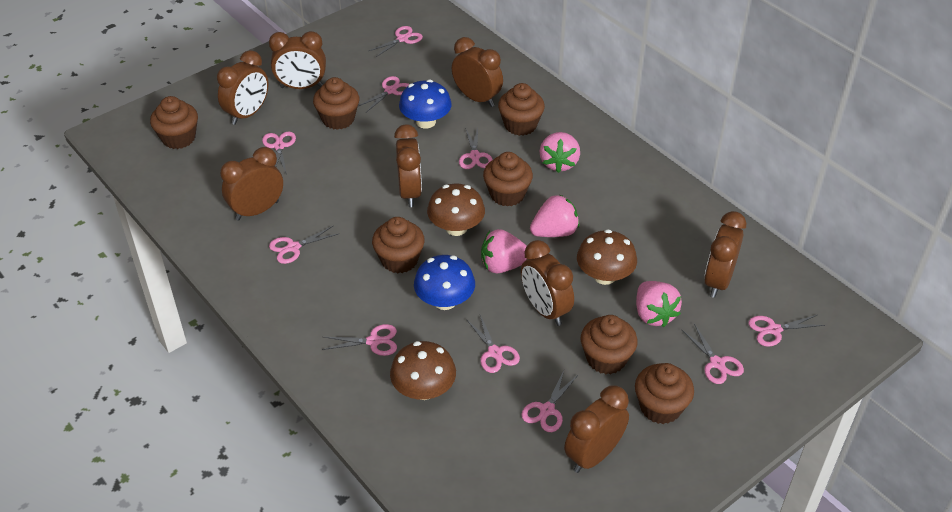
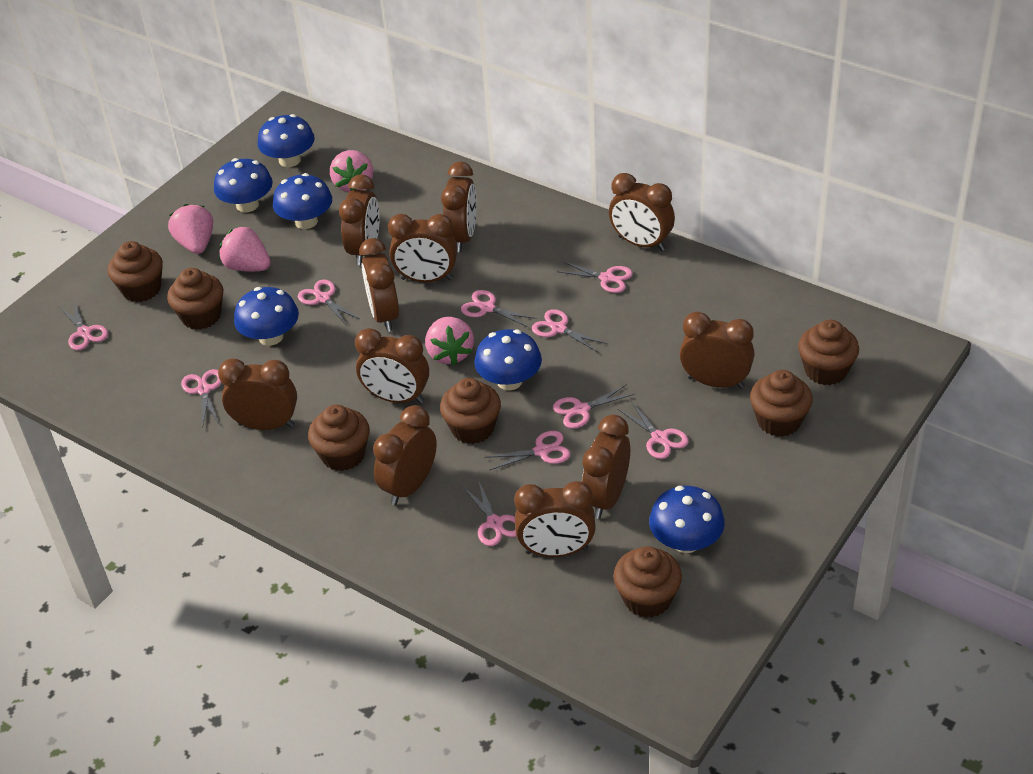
blue mushroom: [399,80,452,128] [414,255,475,310] = 2 -> [214,158,273,212] [234,287,299,346] [257,114,315,167] [273,173,332,229] [474,329,542,390] [649,486,725,553] = 6
brown clock: [217,50,269,125] [220,147,283,221] [269,31,326,89] [394,124,422,207] [452,37,503,107] [521,240,574,326] [564,385,629,473] [704,211,746,298] = 8 -> [218,358,297,430] [339,174,380,265] [355,328,429,404] [359,238,399,332] [373,405,437,505] [388,214,457,282] [441,161,477,252] [514,481,596,557] [582,415,630,519] [609,173,675,251] [680,312,754,389] = 11
brown mushroom: [390,341,456,400] [427,184,485,236] [577,229,637,285] = 3 -> none = 0

